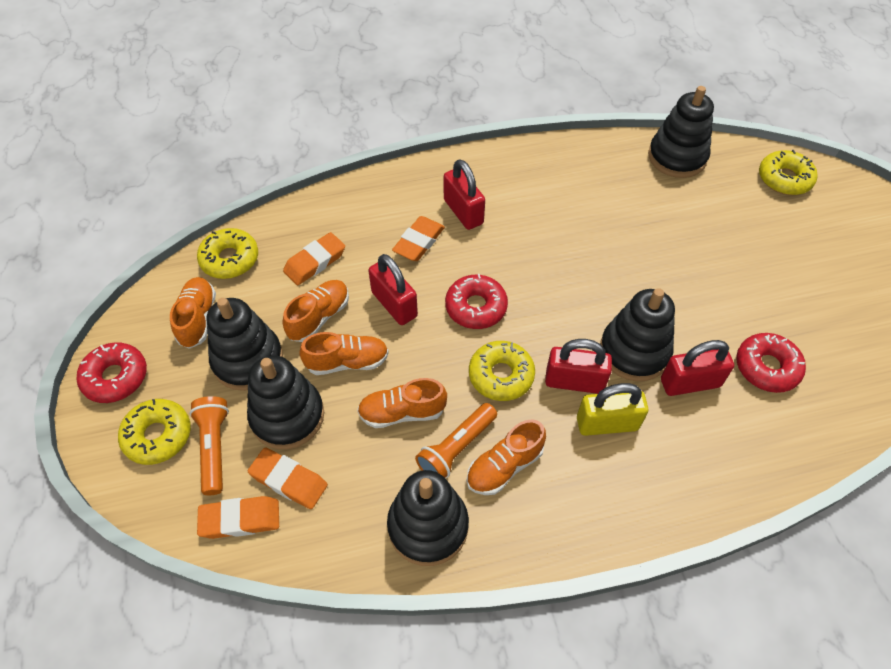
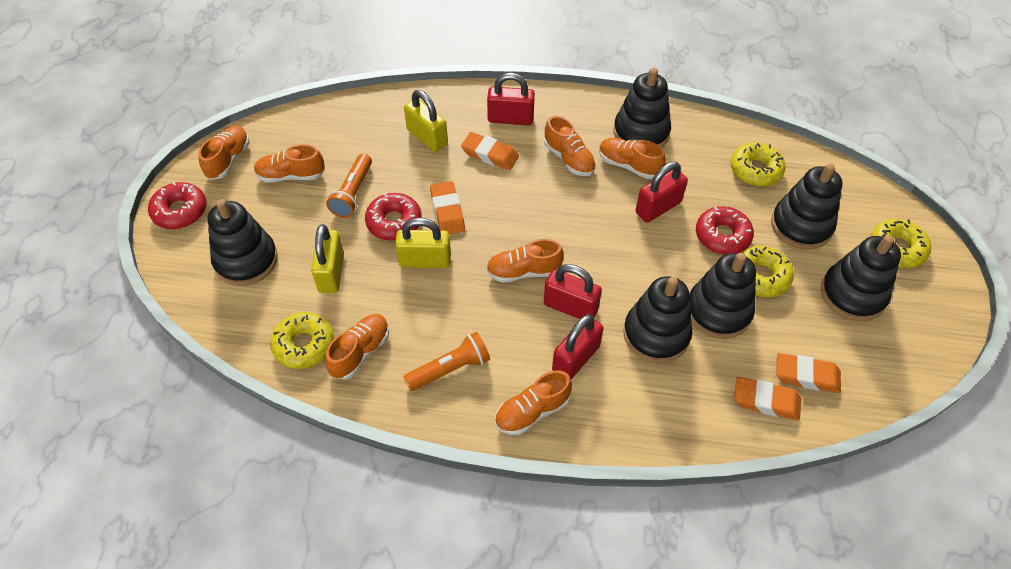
black stacking toy: [207,298,283,391] [247,355,324,449] [387,470,469,566] [600,288,675,381] [648,86,714,178] = 5 -> [207,199,278,286] [614,68,671,148] [623,276,693,363] [689,253,756,339] [771,163,843,250] [821,235,901,321] = 6
orange shoe: [170,277,216,349] [283,280,349,342] [299,332,389,375] [357,378,447,428] [466,419,546,495] = 5 -> [198,126,250,180] [254,144,325,183] [325,314,389,380] [486,239,564,283] [495,370,572,435] [544,116,596,176] [599,138,666,179] = 7
yellow padlock: [577,383,648,436] = 1 -> [311,224,344,293] [395,218,451,268] [404,90,448,152] = 3

